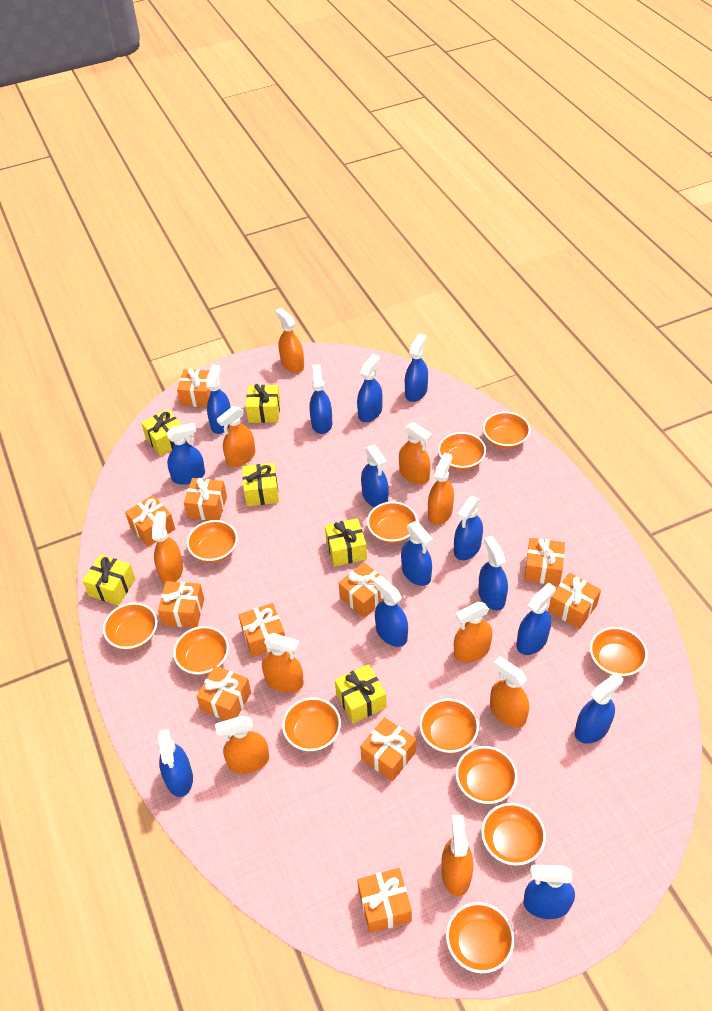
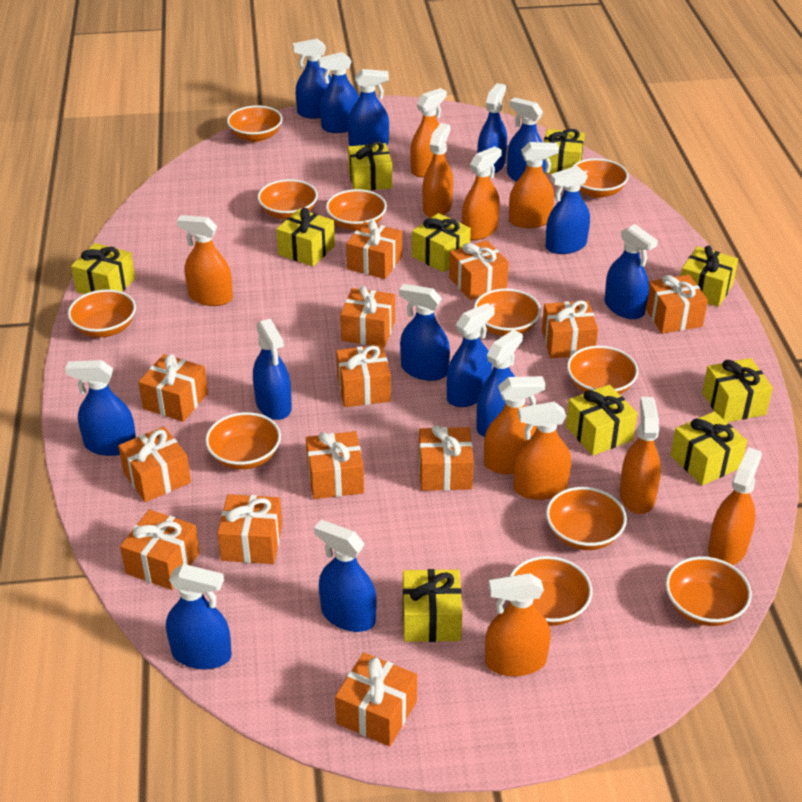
orange bowl: [103,603,157,650] [173,626,229,675] [187,520,238,563] [282,697,341,752] [367,502,418,544] [419,699,479,753] [438,432,486,470] [446,902,515,973] [456,746,517,804] [481,803,546,866] [483,412,531,449] [590,627,648,677] = 12 -> [68,289,136,337] [205,412,281,470] [227,105,283,142] [257,179,318,220] [326,189,387,231] [474,288,541,336] [510,556,593,626] [546,487,627,550] [567,345,639,394] [572,158,629,198] [665,556,752,626] = 11
orange gift: [125,495,175,547] [158,581,204,628] [177,368,211,407] [184,478,227,520] [196,666,251,720] [239,603,285,658] [339,562,384,618] [357,868,412,933] [360,717,416,781] [524,538,565,585] [548,573,601,629] = 11 -> [118,426,191,502] [120,510,200,590] [138,354,208,422] [217,494,282,564] [306,431,364,499] [335,652,417,746] [336,345,391,407] [340,286,395,347] [346,220,402,279] [419,425,474,491] [449,240,509,300] [542,300,598,358] [646,275,708,334] = 13
yellow gift: [82,555,135,606] [141,409,187,456] [242,463,279,506] [246,384,280,423] [325,518,367,567] [335,664,387,724] = 6 -> [71,243,135,294] [276,208,335,267] [348,141,392,191] [403,569,462,642] [412,213,471,272] [544,129,585,174] [566,384,638,456] [670,411,747,485] [681,246,738,307] [702,358,773,422] = 10

